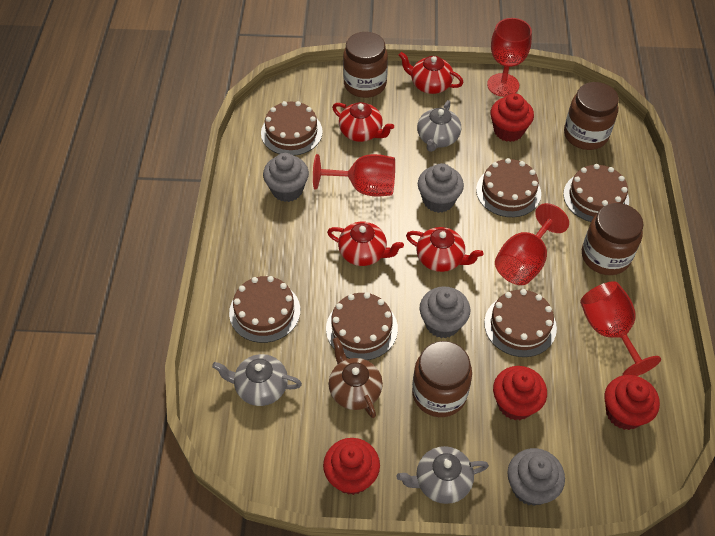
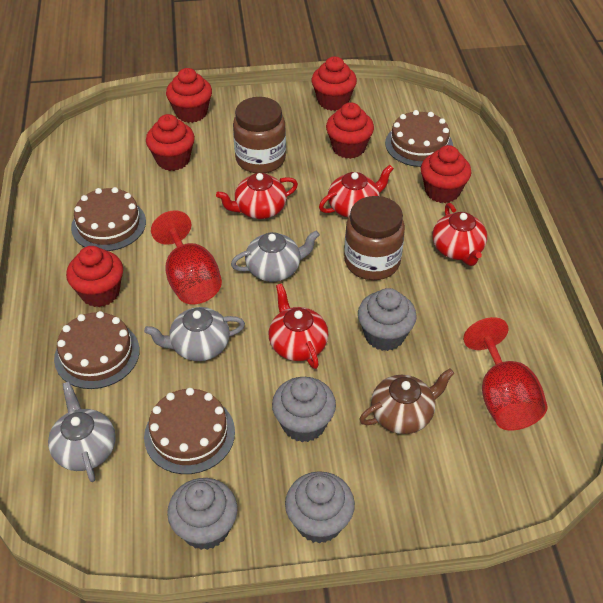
brown cake: [229,276,300,343] [261,101,323,156] [326,292,398,360] [476,158,541,217] [484,289,557,357] [563,164,629,222] = 6 -> [54,311,140,389] [71,187,146,251] [144,388,235,474] [385,110,453,167] = 4
brown jar: [343,32,388,98] [412,341,472,417] [564,82,619,150] [582,203,644,275] = 4 -> [233,97,286,173] [344,196,405,280] = 2
red cupcake: [323,438,380,495] [490,93,534,142] [493,366,547,420] [605,375,660,430] = 4 -> [66,246,123,307] [146,114,195,171] [166,68,212,123] [312,56,357,111] [326,102,374,159] [421,145,471,203] = 6
red goblet: [313,154,395,197] [487,18,532,97] [495,203,569,285] [580,281,661,376] = 4 -> [151,210,222,304] [463,317,548,431] = 2

